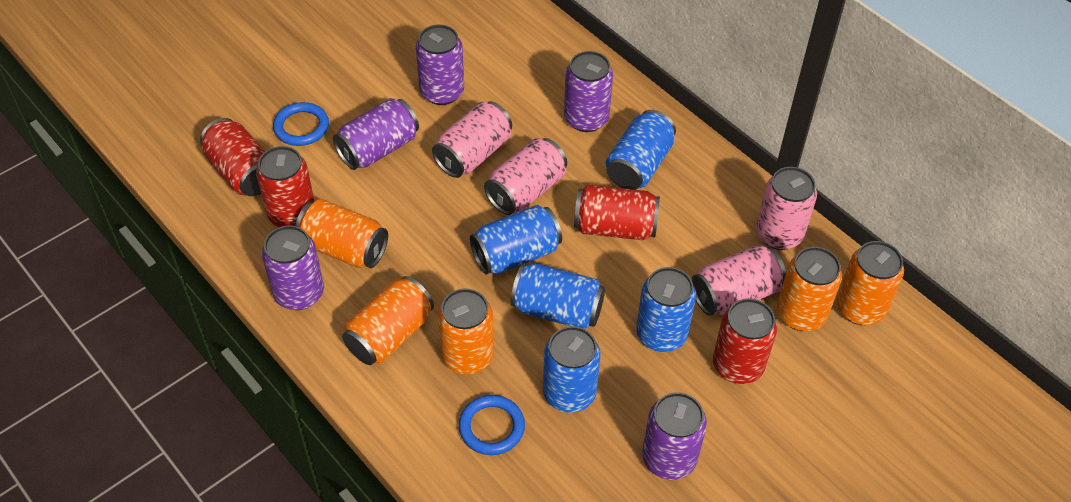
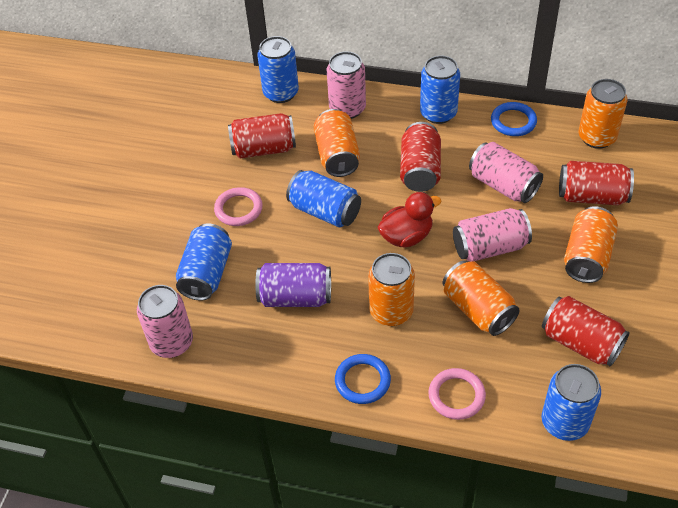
pink ring: none = 0 -> [214,187,263,226] [428,368,486,420] = 2
purple can: [262,225,324,310] [333,98,419,170] [416,24,464,105] [564,51,613,132] [642,392,707,480] = 5 -> [256,263,331,307] = 1
red duck: none = 0 -> [378,192,441,248] = 1

